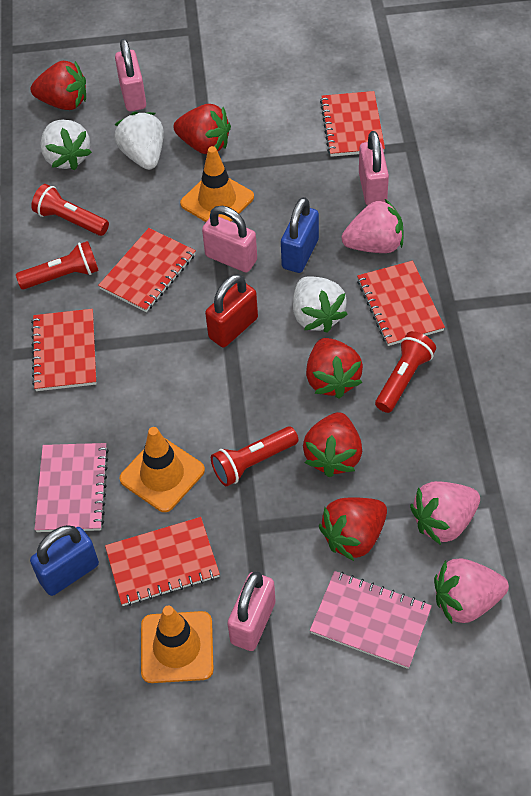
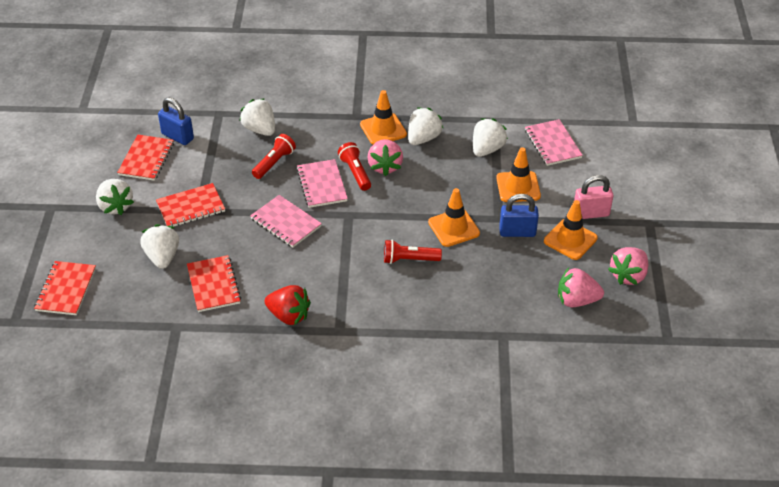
orange traffic cone: [119,427,205,512] [141,606,214,683] [180,146,254,222] = 3 -> [360,90,407,145] [428,188,480,247] [496,147,541,202] [544,200,598,260] = 4
pink notebook: [34,443,109,532] [310,571,432,669] = 2 -> [250,195,322,248] [296,159,348,208] [525,119,583,166] = 3
pink padlock: [115,39,146,111] [202,206,257,272] [227,571,276,651] [359,131,389,206] = 4 -> [574,175,613,219] = 1
red flashlight: [16,241,99,289] [31,184,109,236] [211,426,298,486] [375,331,436,413] = 4 -> [252,134,296,179] [338,142,371,191] [384,240,442,264] = 3
red notebook: [31,309,96,391] [98,228,196,312] [105,517,220,606] [320,91,385,157] [357,261,445,346] = 5 -> [34,261,96,315] [117,135,174,181] [156,183,225,227] [187,255,241,312] = 4
red padlock: [205,274,258,347] = 1 -> none = 0
red strawberry: [31,61,86,110] [173,104,231,154] [303,412,362,477] [306,338,363,399] [319,497,387,561] = 5 -> [265,285,311,325] = 1
white strawberry: [40,120,92,170] [114,112,164,170] [293,276,348,333] = 3 -> [96,179,134,215] [140,224,179,269] [239,98,275,136] [408,107,444,145] [473,118,508,157] = 5

